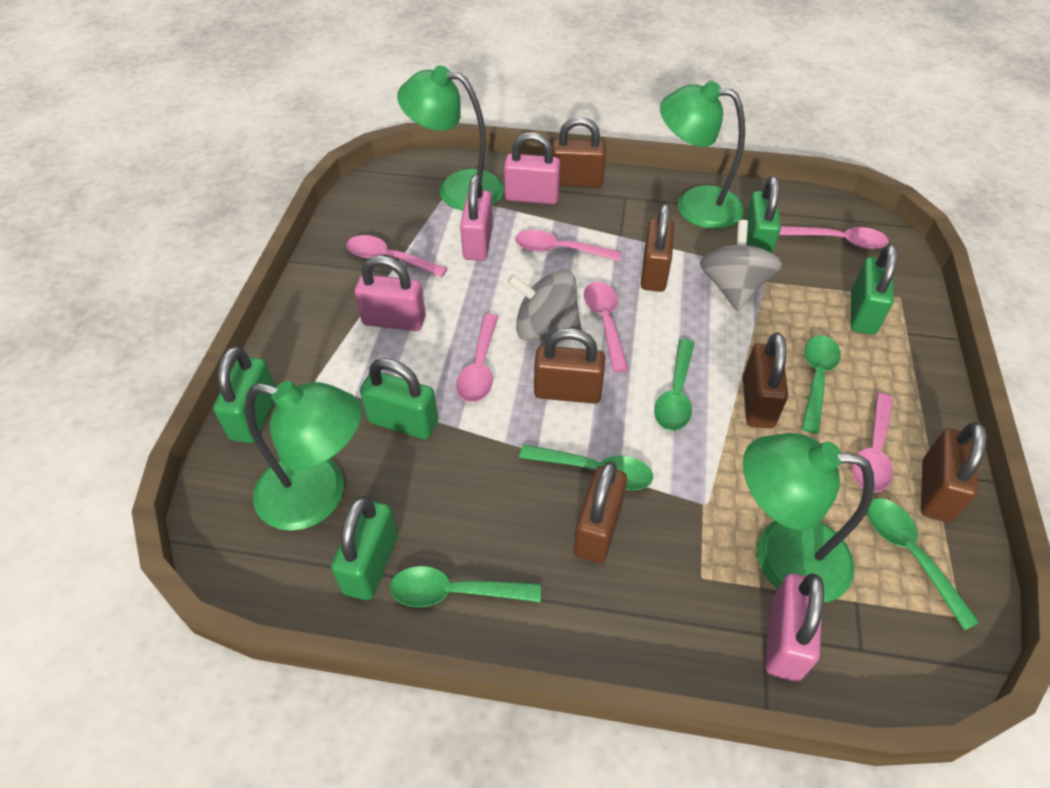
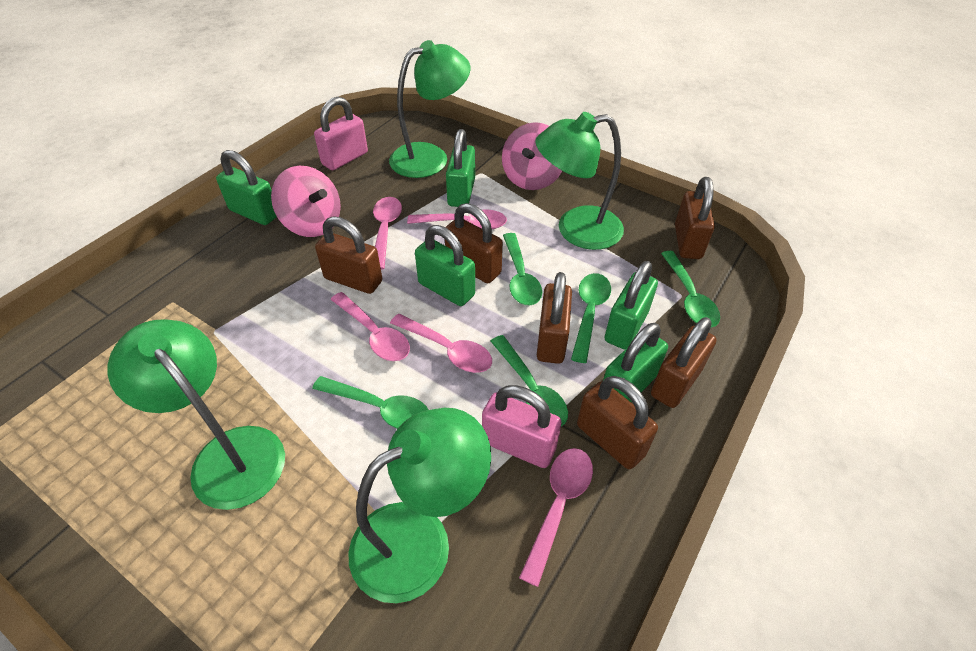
grey spinning top: [507,269,582,341] [700,220,782,311] = 2 -> none = 0
pink padlock: [355,256,426,331] [460,175,493,261] [504,132,561,204] [765,573,824,682] = 4 -> [314,97,368,170] [482,385,561,468] = 2
pink spinning top: none = 0 -> [271,166,341,237] [502,122,562,190] = 2
pink spoon: [347,235,448,277] [456,314,498,402] [515,230,621,261] [584,282,629,372] [779,226,889,249] [852,393,894,493] = 6 -> [331,292,410,361] [373,197,402,270] [390,314,492,373] [407,210,507,229] [519,448,593,587] = 5

